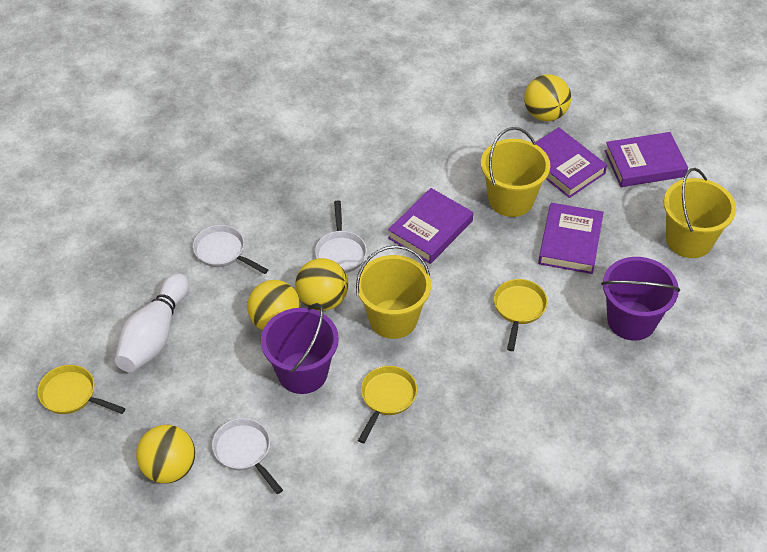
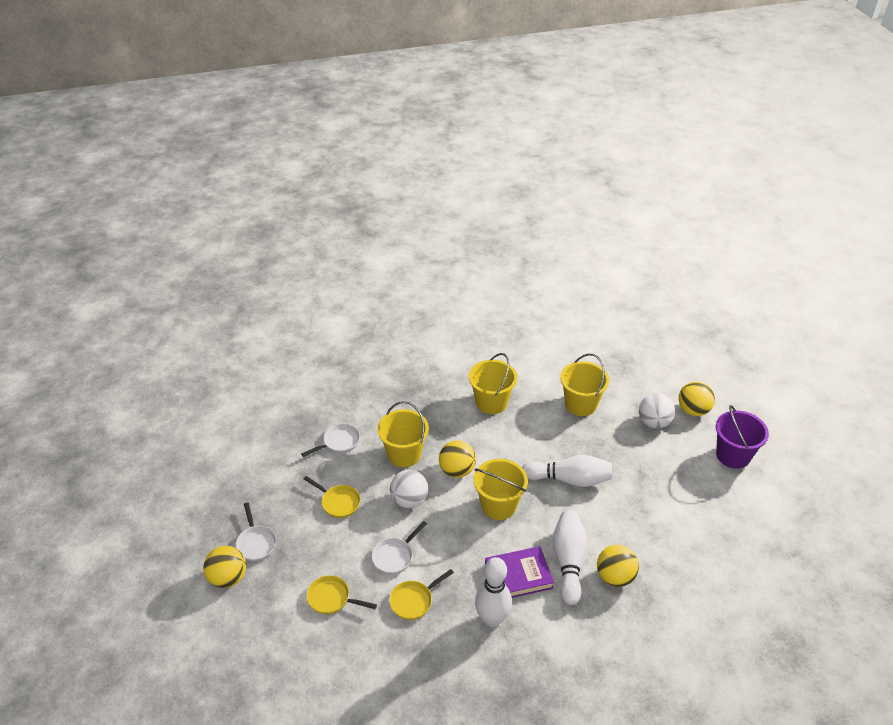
purple book: [388,188,473,264] [535,127,607,198] [538,203,604,274] [605,132,688,187] = 4 -> [485,546,554,598] = 1
purple bucket: [261,303,339,394] [601,257,680,341] = 2 -> [716,405,769,469] = 1
white ball: none = 0 -> [390,470,428,508] [639,393,675,429] = 2
white bowling pin: [115,273,189,372] = 1 -> [475,557,512,627] [522,455,612,487] [553,510,587,605] = 3
yellow bucket: [356,245,431,339] [481,127,550,217] [664,168,736,258] = 3 -> [377,401,429,467] [469,353,517,414] [474,459,528,520] [560,354,609,416] = 4

